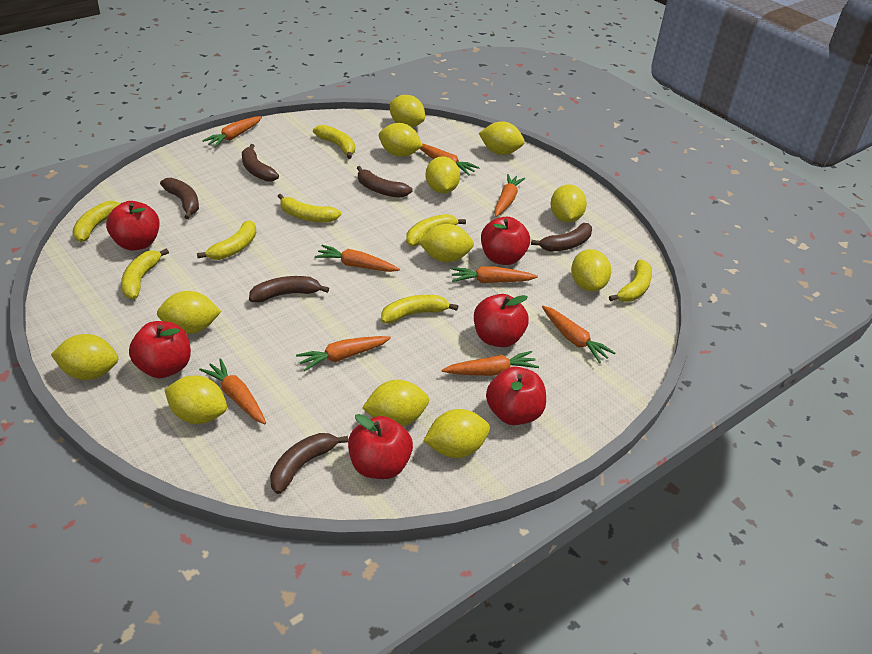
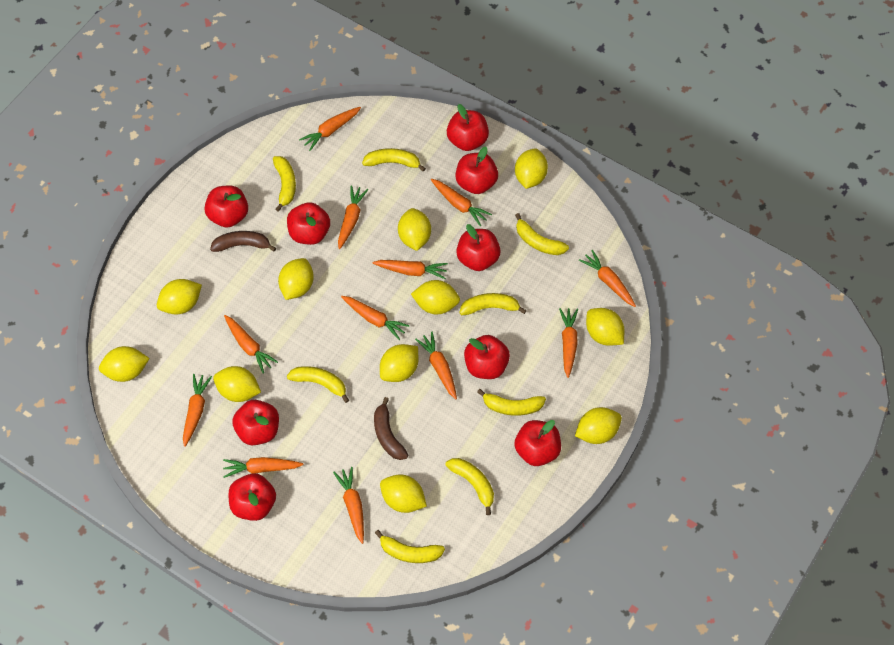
brown banana: [160,178,199,219] [242,144,279,182] [249,276,329,303] [270,433,348,494] [357,166,413,198] [531,223,592,252] = 6 -> [210,231,276,252] [374,397,408,460] = 2
orange carrot: [199,358,266,424] [202,116,262,148] [296,336,391,371] [315,245,400,272] [420,144,480,175] [442,351,539,376] [451,266,538,283] [494,174,525,217] [542,306,615,363] = 9 -> [183,374,212,447] [223,457,303,478] [224,315,278,374] [299,107,361,151] [333,467,364,544] [338,185,368,249] [341,296,410,340] [372,260,448,279] [415,332,457,399] [431,179,492,226] [559,308,578,378] [579,250,636,307] = 12
red apple: [106,201,160,251] [129,321,191,378] [348,414,413,479] [474,294,529,347] [481,217,530,265] [486,367,546,425] = 6 -> [205,185,248,228] [228,474,276,521] [232,400,279,445] [287,202,330,245] [447,104,489,151] [455,147,498,194] [456,224,501,271] [464,335,510,379] [514,420,561,466] = 9
yellow lemon: [51,334,118,380] [157,291,221,334] [164,375,227,424] [362,380,429,426] [379,123,423,157] [390,95,425,127] [419,224,474,262] [423,409,490,458] [425,156,460,194] [479,121,525,155] [551,184,587,223] [571,249,611,292] = 12 -> [99,346,150,382] [157,279,202,314] [213,366,261,402] [278,258,314,300] [380,344,418,382] [380,474,427,513] [398,208,431,251] [411,280,460,314] [515,149,548,189] [575,407,622,444] [586,308,625,346] = 11

